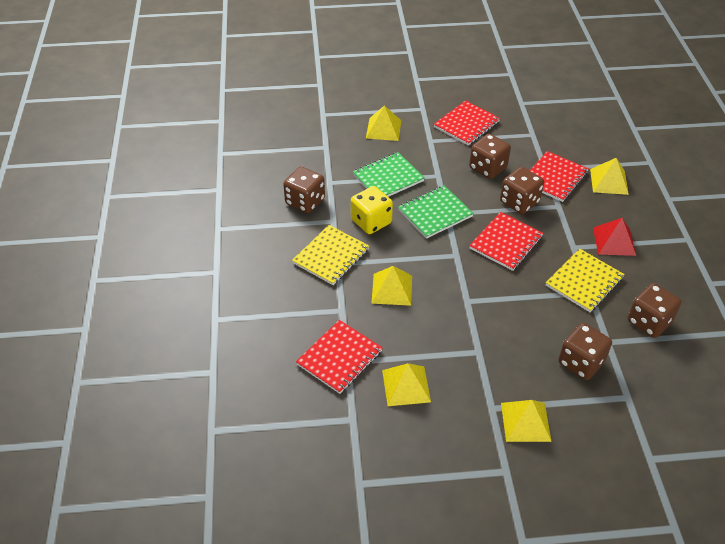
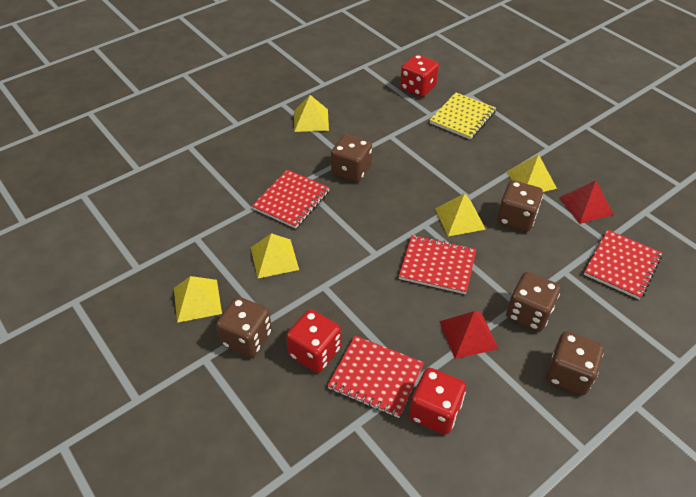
green notebook: [353,152,425,197] [398,186,474,239] = 2 -> none = 0
red dice: none = 0 -> [286,309,341,373] [400,54,439,97] [409,368,466,435] = 3
red pyramid: [593,218,636,256] = 1 -> [439,311,499,359] [559,181,614,224] = 2
yellow dice: [351,186,393,234] = 1 -> none = 0
yellow notebook: [292,225,369,285] [546,249,625,312] = 2 -> [430,93,496,140] = 1

